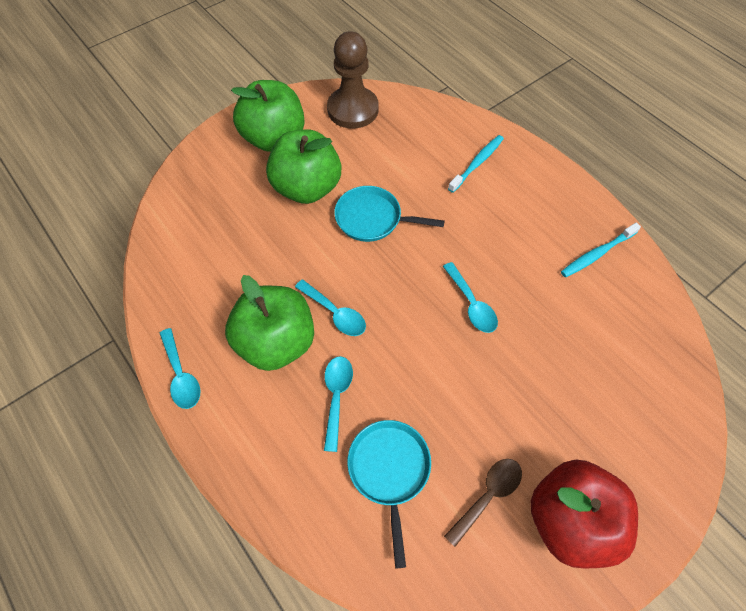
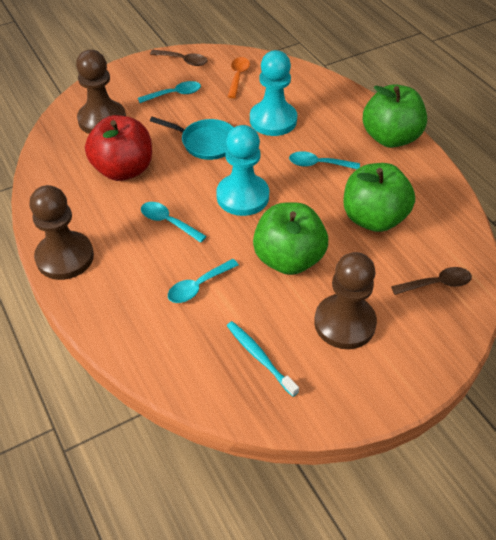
brown pawn: [327,31,378,129] = 1 -> [30,185,94,280] [76,50,126,134] [314,252,377,349] = 3
brown spoon: [444,459,522,547] = 1 -> [150,50,208,66] [391,267,472,295] = 2
orange spoon: none = 0 -> [228,57,250,98] = 1
turquoise pan: [334,186,445,242] [347,420,431,568] = 2 -> [150,117,234,160] = 1
turquoise pawn: none = 0 -> [216,125,269,216] [250,50,297,136] = 2
turquoise toothbrush: [448,135,504,193] [561,222,641,277] = 2 -> [227,321,299,397] = 1

